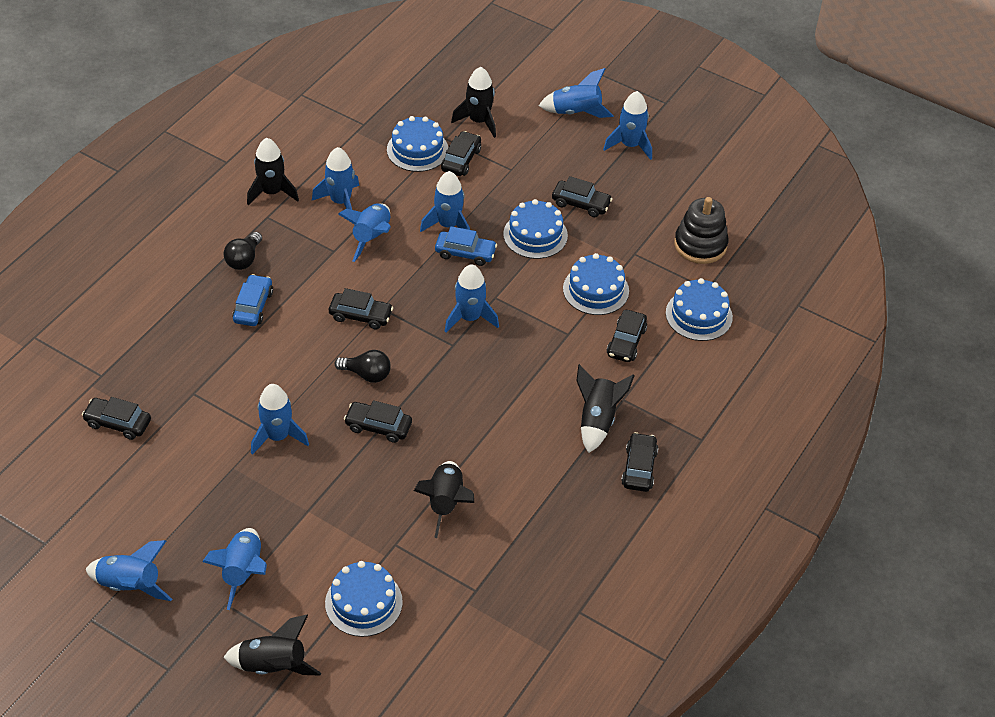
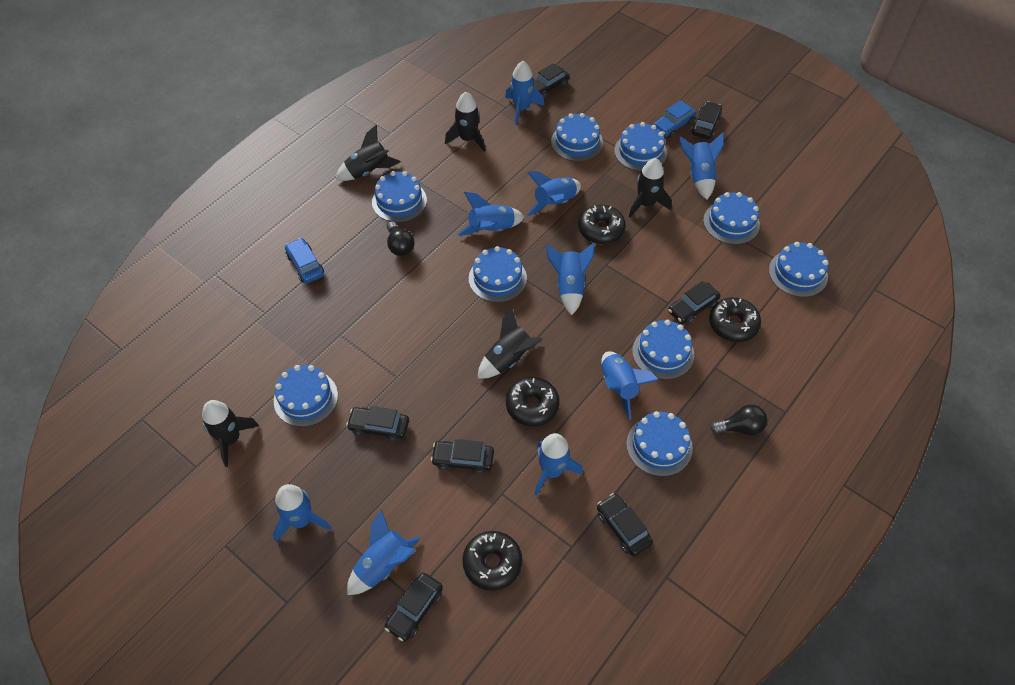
black donut: none = 0 -> [462,531,522,591] [506,377,560,426] [579,205,626,244] [709,297,761,342] = 4
black stacking toy: [674,197,728,264] = 1 -> none = 0
blue cake: [325,561,403,637] [387,116,448,172] [503,199,568,259] [563,253,629,315] [666,278,733,341] = 5 -> [274,365,338,427] [372,171,427,222] [469,246,527,302] [551,113,603,161] [614,122,667,171] [626,411,693,476] [632,320,694,380] [703,192,760,244] [769,242,828,297] = 9

